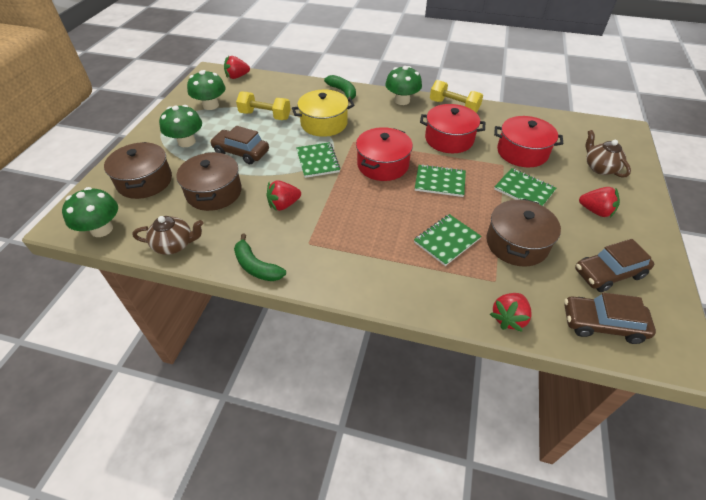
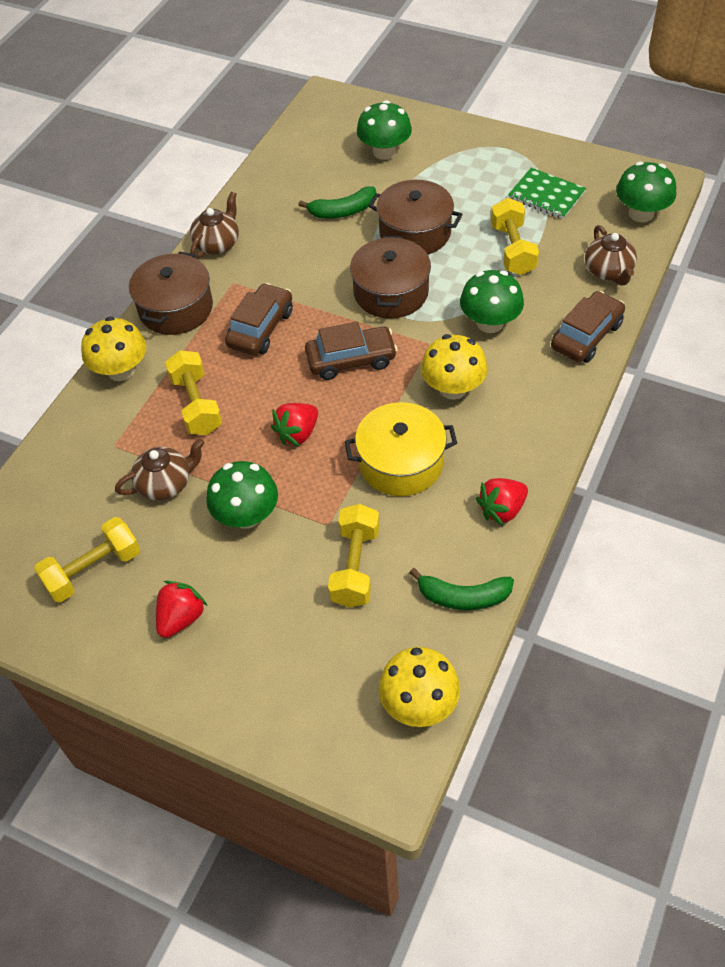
brown teapot: [132,216,203,255] [586,130,631,178] = 2 -> [115,438,205,501] [190,192,239,259] [585,225,637,286] = 3
green notebook: [296,142,340,178] [414,214,481,266] [415,164,466,197] [494,168,556,206] = 4 -> [508,168,586,219] = 1
red pot: [356,127,413,181] [420,104,485,153] [494,116,563,167] = 3 -> none = 0
red strawberry: [224,56,250,79] [266,180,301,211] [490,293,532,332] [579,187,620,217] = 4 -> [156,581,207,638] [271,403,318,447] [476,478,528,526] = 3
yellow dumbbell: [236,92,291,120] [430,80,483,113] = 2 -> [34,517,140,603] [165,350,222,435] [328,504,379,608] [491,198,539,275] = 4
yellow mushroom: none = 0 -> [81,317,146,381] [378,647,460,727] [421,334,488,400] = 3

